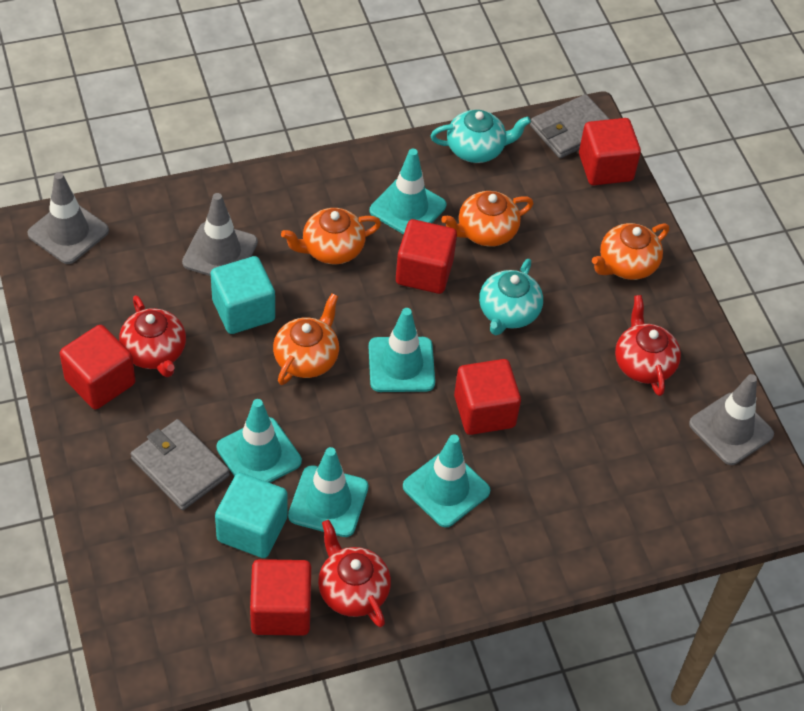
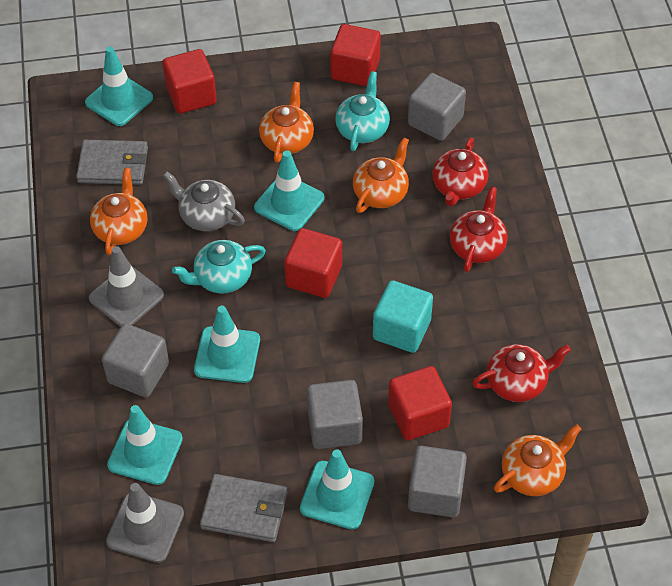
grey cube: none = 0 -> [102,323,169,398] [307,380,363,449] [408,73,466,141] [408,446,467,517] = 4
grey teapot: none = 0 -> [163,171,245,231] = 1
grey traffic cone: [27,172,109,264] [182,193,258,276] [689,374,774,465] = 3 -> [89,246,164,327] [106,483,184,563] = 2
red cube: [60,325,135,410] [250,559,311,636] [396,219,457,294] [454,359,521,435] [579,118,641,185] = 5 -> [162,49,217,114] [284,228,342,298] [330,24,381,86] [388,366,452,441] = 4
turquoise cube: [211,256,275,334] [215,473,287,558] = 2 -> [373,280,433,353] = 1

